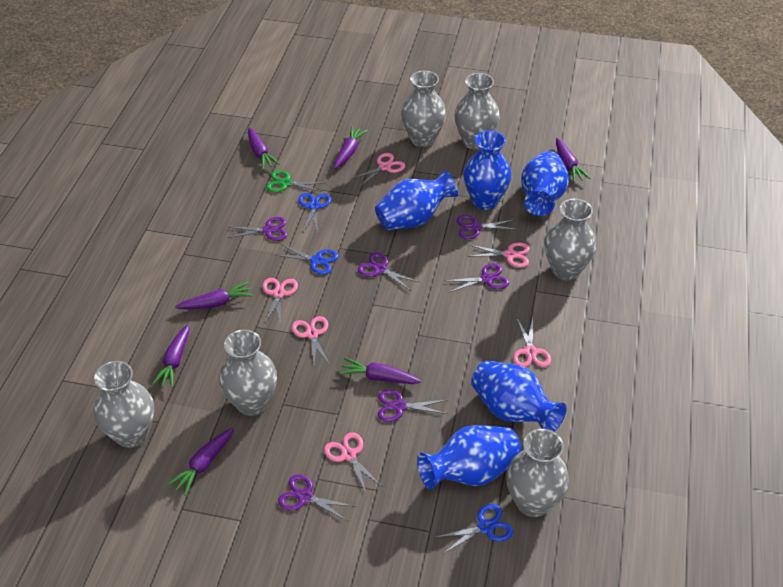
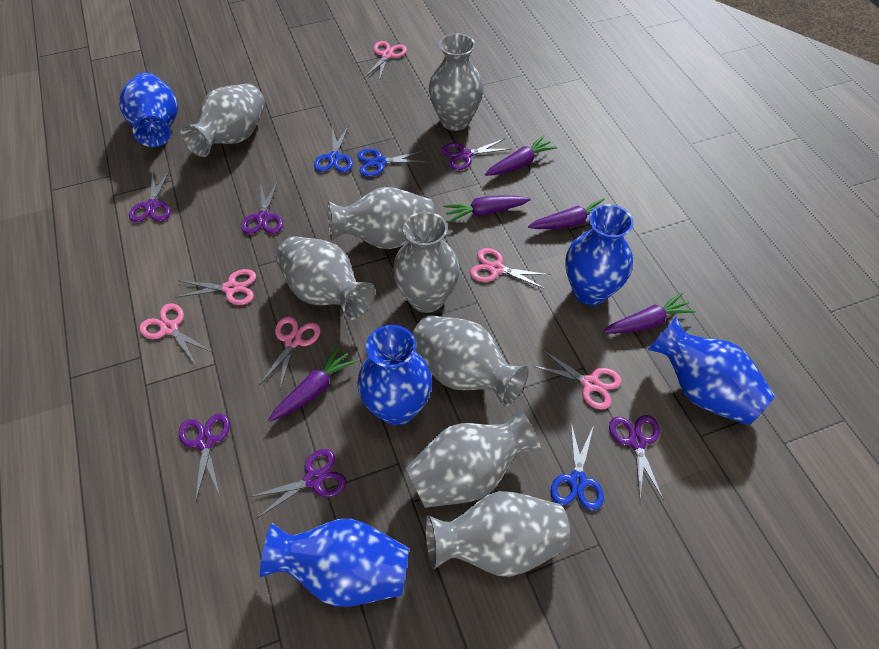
green scissors: [266,170,323,192] = 1 -> none = 0
grey vase: [94,361,154,448] [219,329,277,416] [401,71,446,147] [455,73,500,150] [506,429,569,517] [545,198,596,281] = 6 -> [180,83,265,157] [276,236,375,320] [328,187,435,249] [393,212,460,313] [406,408,541,508] [412,315,529,407] [426,491,570,577] [429,33,484,131] = 8
purple carrot: [152,324,189,388] [167,428,234,496] [175,282,253,309] [248,128,279,169] [334,126,368,169] [339,358,421,384] [556,138,591,182] = 7 -> [269,346,357,422] [443,195,531,223] [485,135,557,176] [528,198,605,229] [603,293,696,334] = 5

